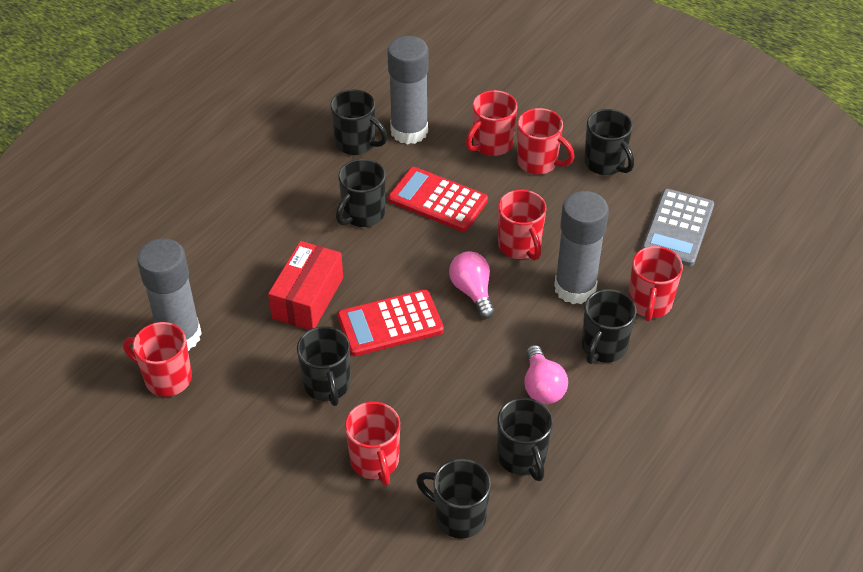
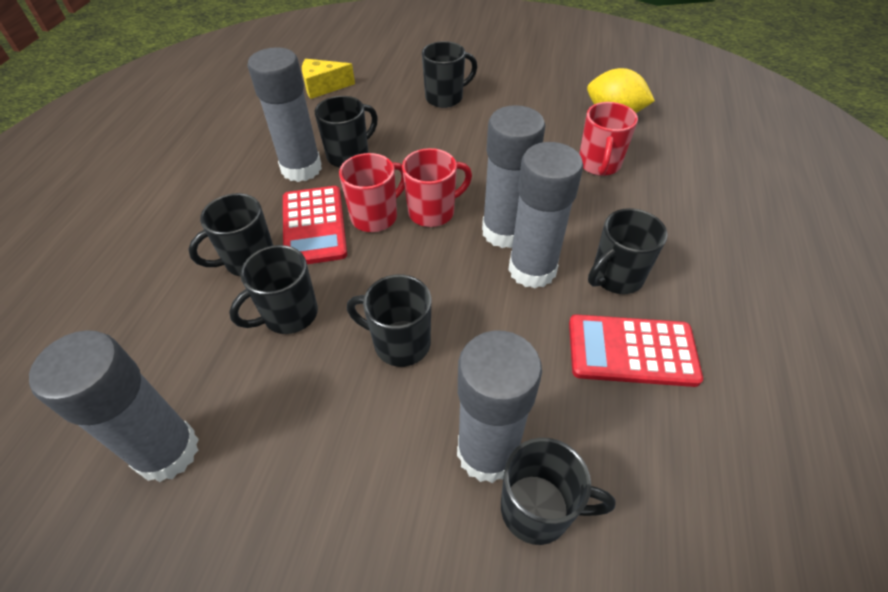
grey calculator: [642,189,714,266] = 1 -> none = 0
grey glue stick: [137,238,202,351] [387,36,429,144] [554,191,609,304] = 3 -> [29,330,199,482] [247,47,322,182] [457,331,542,483] [482,105,545,248] [508,142,583,289] = 5
pink light bulb: [449,251,494,318] [525,345,568,404] = 2 -> none = 0
red box: [268,241,343,330] = 1 -> none = 0
red mug: [123,322,192,397] [345,402,400,485] [466,90,517,156] [498,190,547,261] [517,108,574,174] [628,246,683,322] = 6 -> [339,153,405,232] [402,148,472,227] [579,102,638,176] = 3
yellow cheese: none = 0 -> [302,59,355,99] = 1
yellow lemon: none = 0 -> [587,68,655,113] = 1

